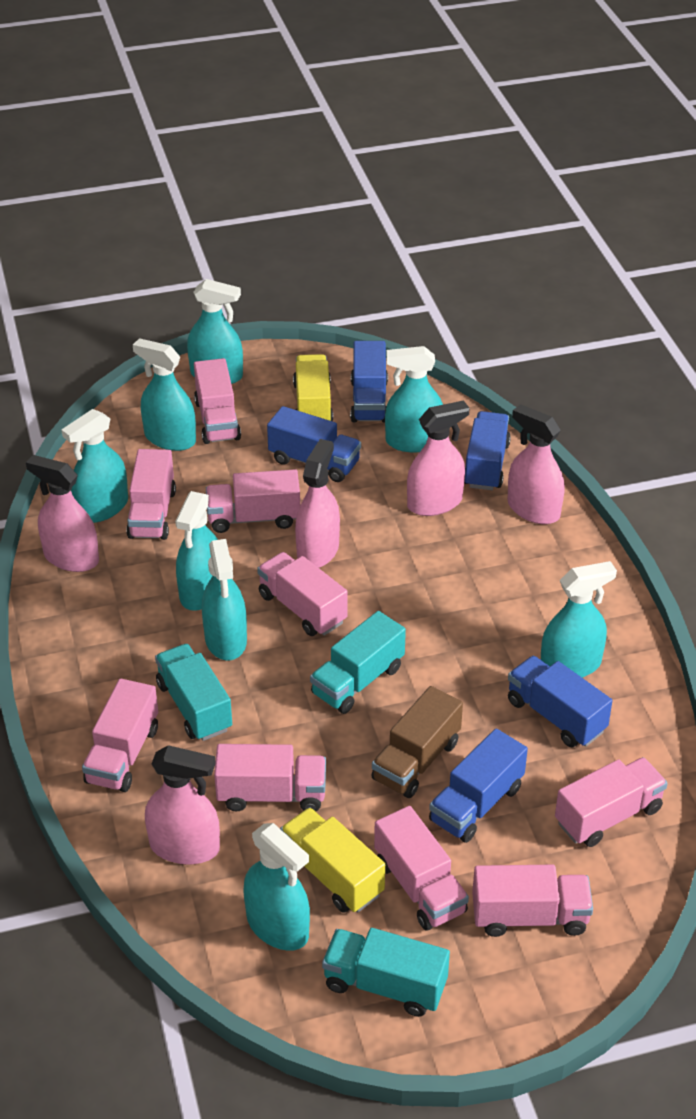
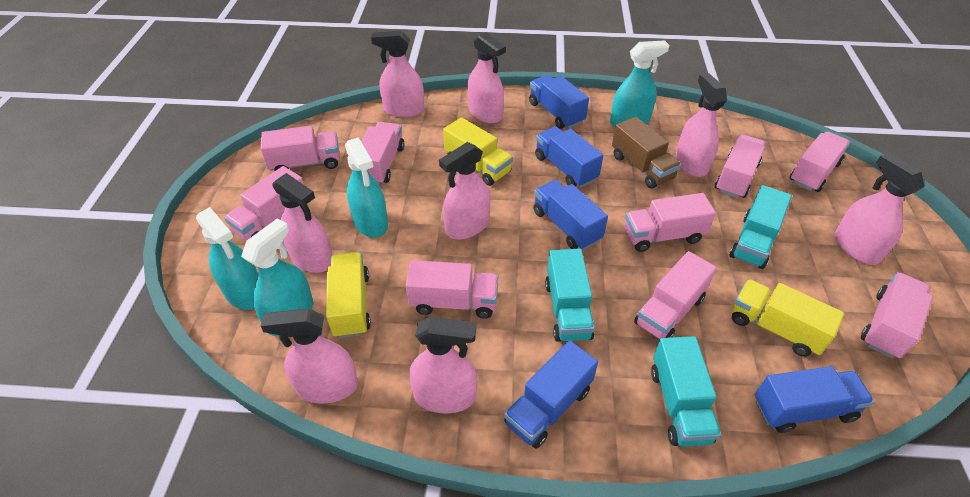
pink spray bottle: [26,455,99,572] [145,745,220,864] [295,439,340,568] [407,400,470,516] [507,404,565,524] = 5 -> [261,308,358,403] [272,173,332,273] [371,31,424,117] [409,317,477,413] [439,142,490,240] [467,32,506,123] [676,73,727,177] [835,153,925,265] = 8
turquoise spray bottle: [62,409,128,523] [133,338,196,451] [175,491,218,611] [187,279,243,384] [202,539,247,660] [243,823,310,951] [385,346,443,453] [541,561,617,678] = 8 -> [196,207,259,310] [241,218,313,336] [345,137,388,238] [610,40,670,127] = 4
yellow truck: [280,807,385,913] [293,354,333,421] = 2 -> [326,252,371,338] [443,117,513,186] [732,279,844,357] = 3

